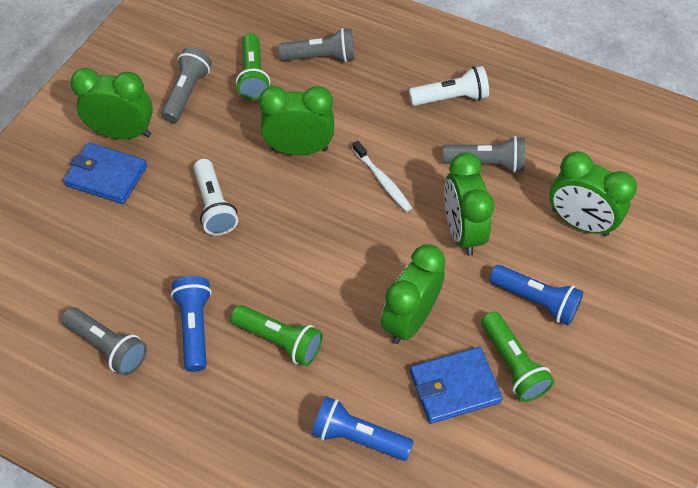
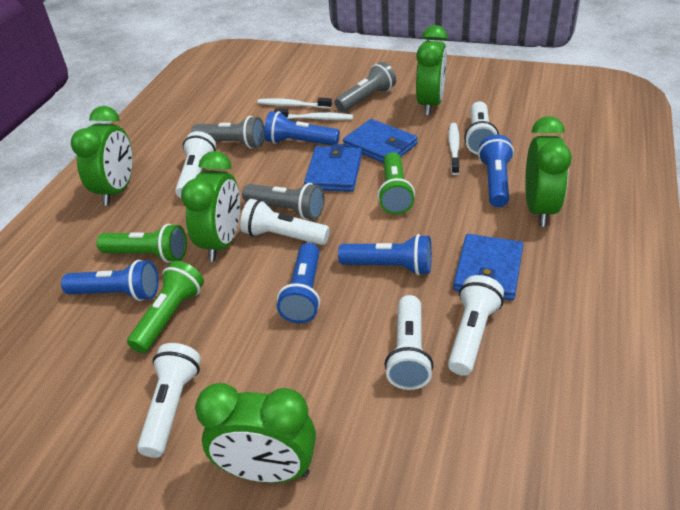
blue flashlight: [171,276,212,372] [312,396,414,461] [490,265,584,326] = 3 -> [61,260,158,301] [264,111,340,146] [277,243,320,323] [338,234,432,275] [478,135,514,207] = 5
blue wallet: [63,143,147,204] [410,347,503,424] = 2 -> [304,144,362,192] [343,119,418,163] [453,234,523,301] = 3
grey flashlight: [61,307,147,376] [161,48,212,123] [278,28,354,62] [443,136,525,173] = 4 -> [191,116,265,149] [242,183,325,220] [334,62,396,112] = 3
white flashlight: [193,159,238,235] [409,66,489,106] = 2 -> [137,343,201,458] [175,131,216,198] [240,199,330,245] [385,295,433,390] [448,275,504,376] [464,101,499,155] = 6
white toothbrush: [353,141,412,212] = 1 -> [257,98,332,109] [274,109,353,120] [449,123,460,175] = 3

